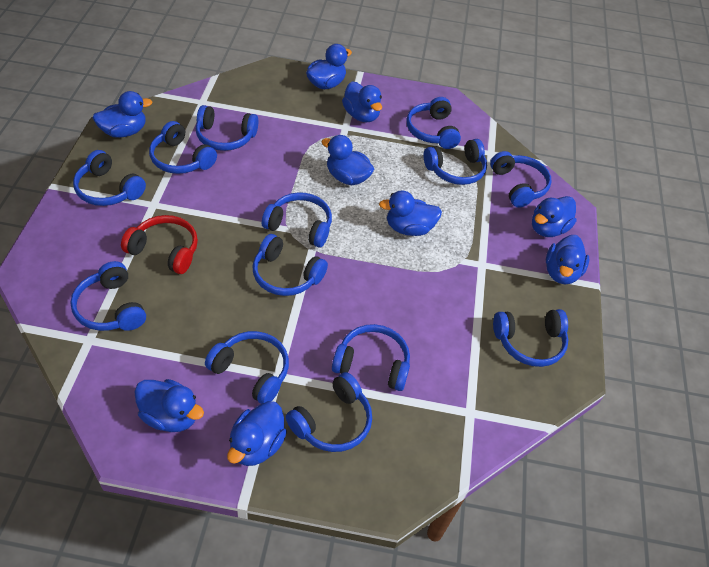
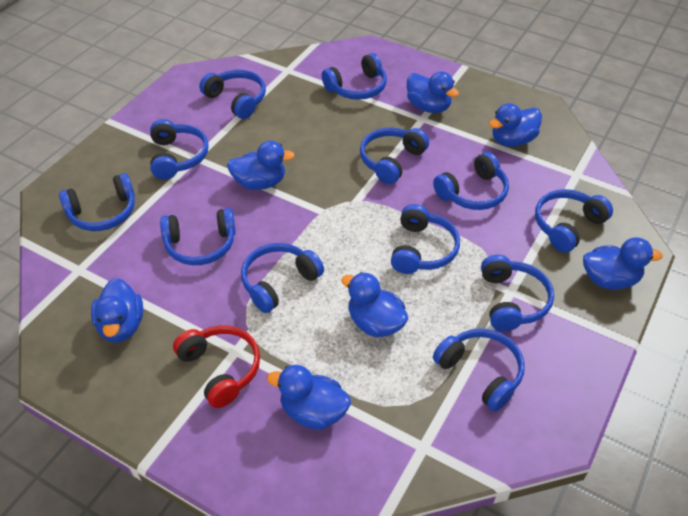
blue duck: [93,91,152,138] [134,379,204,432] [227,401,287,466] [306,44,352,89] [322,135,374,185] [342,81,382,123] [379,190,442,236] [532,196,577,237] [546,235,589,284] = 9 -> [91,278,143,343] [227,141,295,190] [267,365,351,430] [341,272,409,337] [407,71,459,113] [489,103,542,147] [583,237,663,290] = 7
blue headphones: [70,261,146,331] [73,150,146,206] [149,121,217,174] [196,105,258,151] [205,331,289,404] [253,234,328,296] [262,192,332,248] [286,372,372,452] [332,324,410,391] [407,97,461,149] [424,139,487,185] [490,151,552,208] [493,309,568,367] = 13 -> [59,173,135,231] [150,119,209,180] [160,208,236,265] [199,70,266,119] [241,243,324,313] [322,53,387,100] [360,127,429,184] [391,204,460,274] [433,152,509,210] [433,328,525,411] [481,255,554,331] [535,189,613,253] = 12

